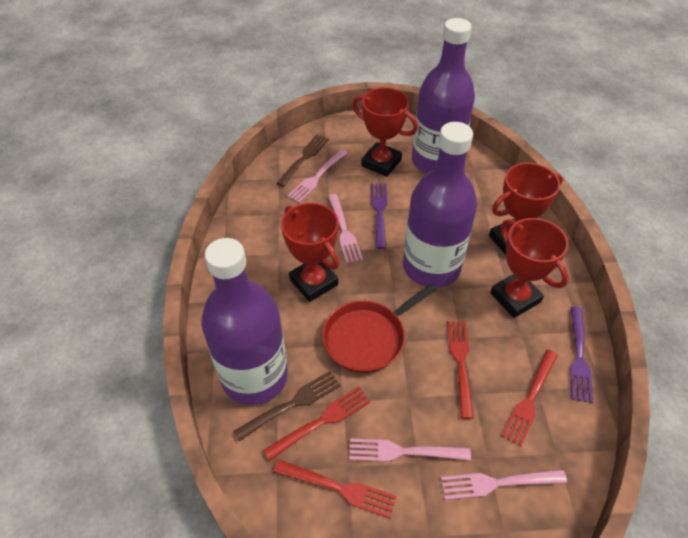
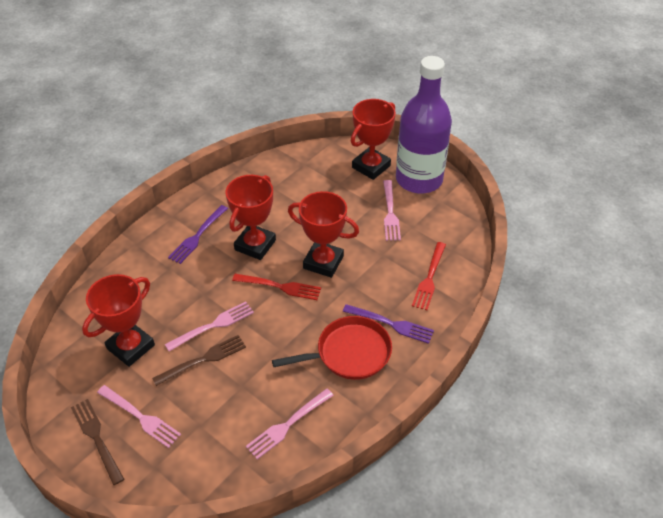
purple bottle: [201,238,288,405] [403,122,477,288] [412,18,475,174] = 3 -> [396,56,452,194] = 1
red fork: [263,387,371,461] [274,460,397,518] [447,321,474,419] [502,350,558,446] = 4 -> [232,274,321,300] [412,242,446,310] = 2

